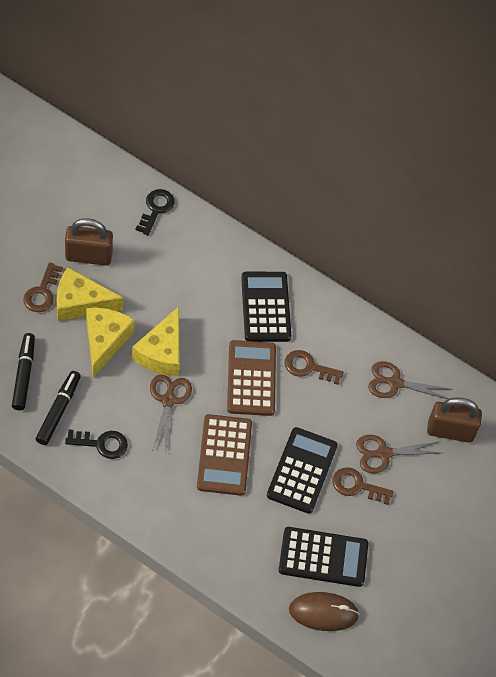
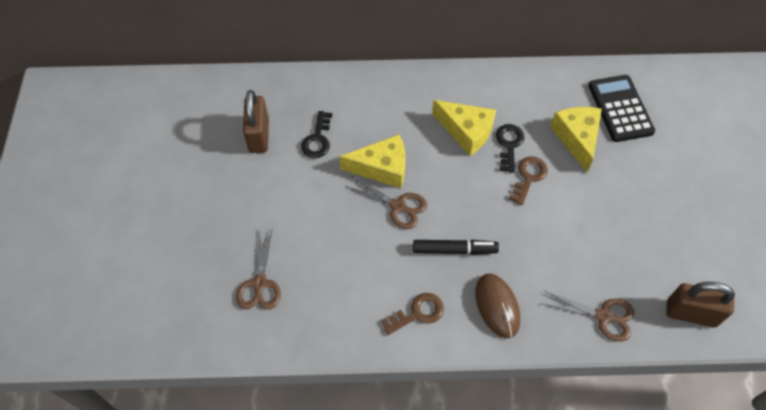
black calculator: [241,272,291,342] [267,427,338,514] [279,527,368,587] = 3 -> [588,75,655,142] = 1
black marker: [12,333,35,410] [36,371,81,445] = 2 -> [413,240,499,255] = 1
brown calculator: [197,414,252,496] [227,340,276,416] = 2 -> none = 0
brown key: [23,262,63,312] [285,350,344,385] [332,467,394,505] = 3 -> [381,293,444,335] [509,156,548,205] = 2

